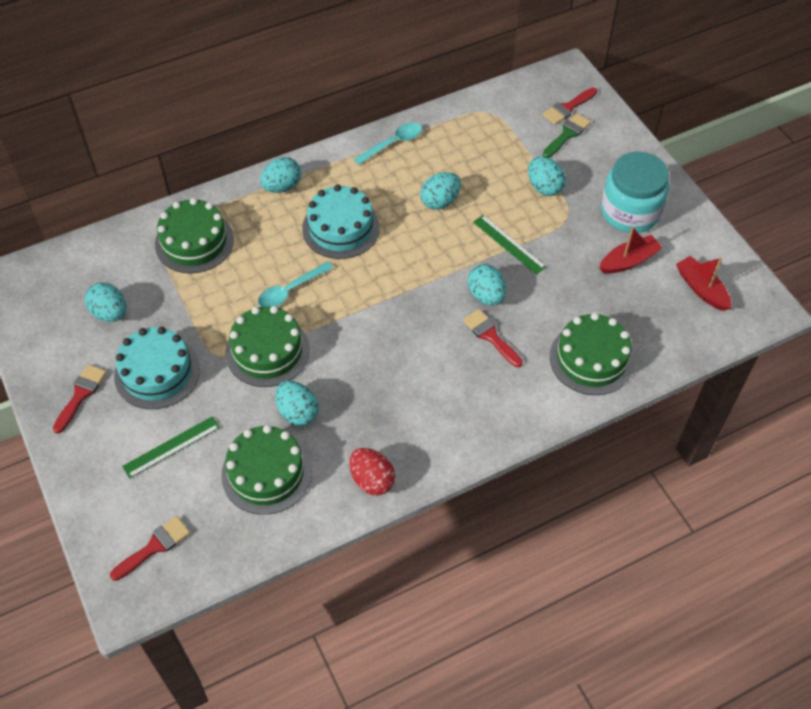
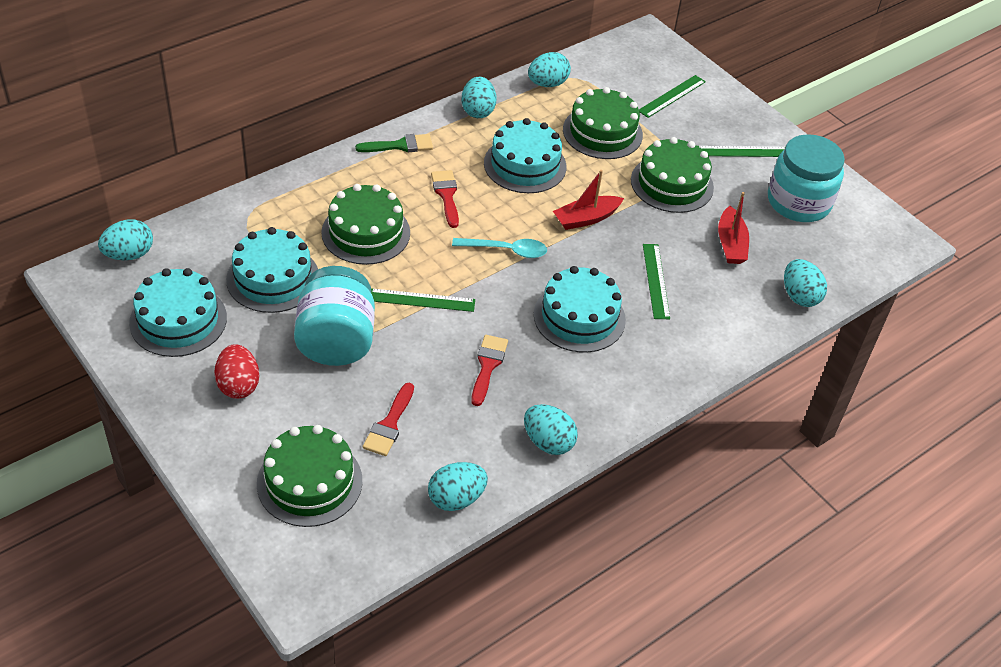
green ruler: [122,416,220,479] [473,215,546,275] = 2 -> [371,288,475,312] [639,75,706,118] [643,244,670,319] [698,146,785,157] = 4
red brush: [53,364,107,434] [110,516,190,581] [463,309,523,367] [542,87,597,125] = 4 -> [363,383,414,456] [431,170,459,228] [471,335,508,406] = 3
turquoise cake: [114,327,200,409] [302,185,380,259] = 2 -> [129,268,227,357] [226,227,318,313] [484,118,566,193] [534,266,626,353] = 4
turquoise jar: [601,152,669,233] = 1 -> [294,266,375,366] [768,134,845,222] = 2
turquoise spoon: [258,262,333,307] [354,122,422,165] = 2 -> [452,238,547,258] = 1

